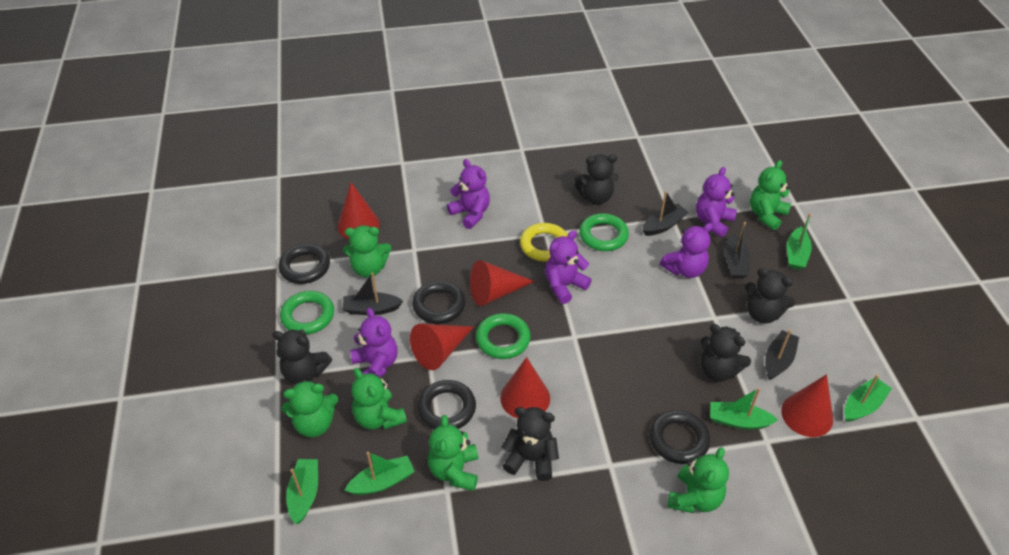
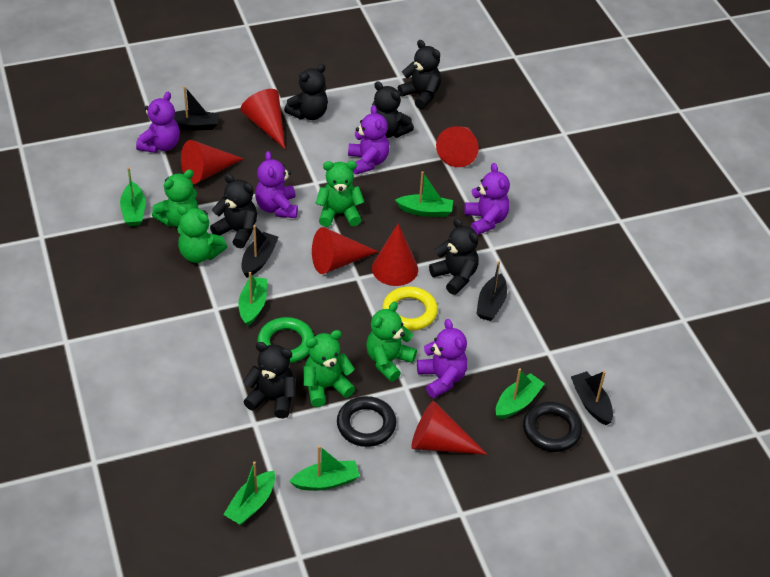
black ring: [278,244,330,284] [412,281,465,324] [417,380,476,429] [650,410,710,464] = 4 -> [337,396,396,447] [523,401,582,452] = 2
black teddy bear: [272,329,332,384] [502,407,559,481] [574,154,618,205] [700,324,751,382] [745,268,795,323] = 5 -> [210,174,257,248] [243,342,296,418] [284,64,328,120] [372,81,414,138] [398,40,441,109] [429,218,479,295] = 6
green boat: [286,459,318,524] [345,452,415,495] [710,388,778,430] [787,213,812,270] [844,375,892,422] = 5 -> [120,167,146,226] [223,461,275,525] [238,272,267,327] [289,445,360,491] [395,171,453,217] [496,369,545,419] = 6
green ring: [280,291,334,335] [476,313,531,359] [579,213,629,251] = 3 -> [257,317,314,363] = 1
green teddy bear: [281,380,338,438] [343,225,391,278] [351,368,407,430] [428,415,478,491] [668,447,729,513] [750,160,791,230] = 6 -> [152,170,198,227] [177,206,227,263] [303,330,355,407] [315,161,364,227] [366,302,417,382] = 5
red cone: [337,183,380,239] [410,324,474,370] [470,260,535,306] [500,357,550,418] [781,374,833,437] = 5 -> [181,140,244,184] [240,89,285,149] [312,227,379,274] [372,224,418,286] [411,401,488,455] [436,126,479,167] = 6

